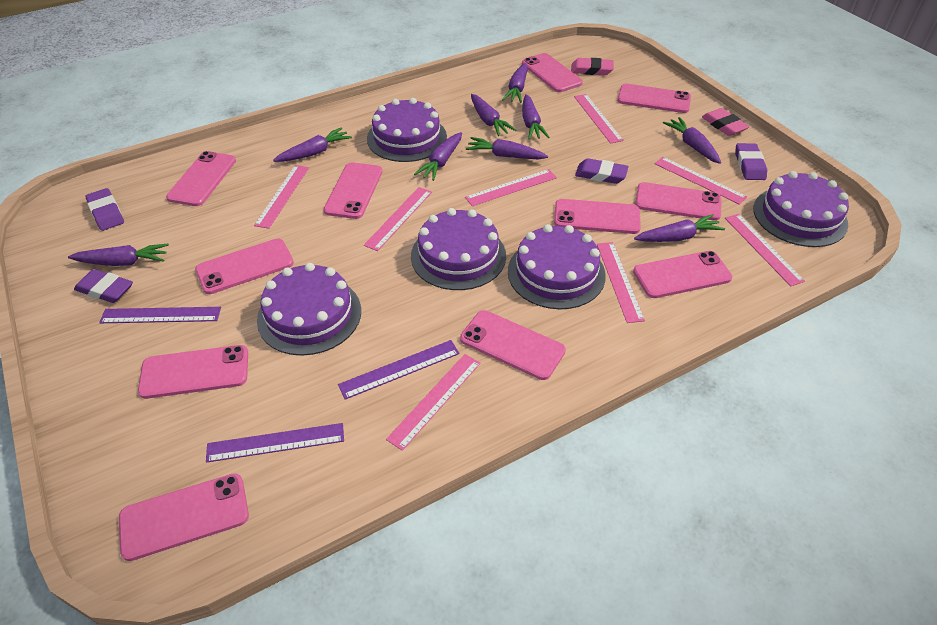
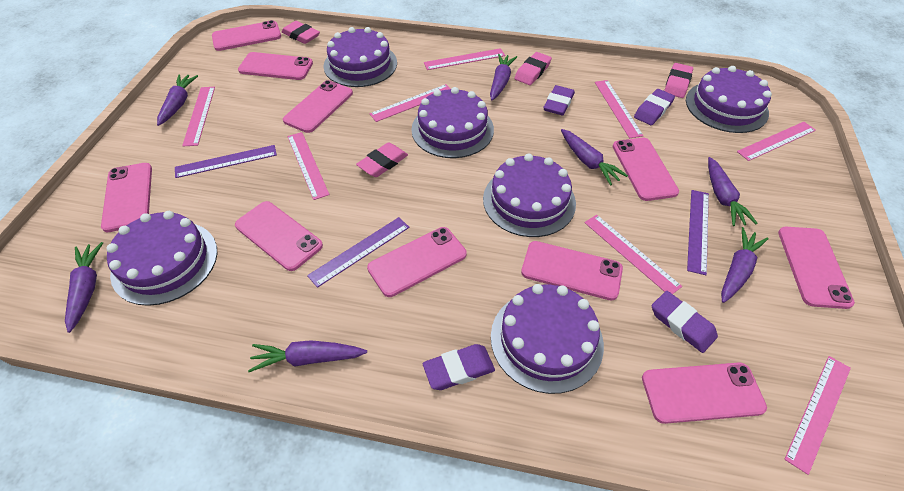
pink eraser: [571,58,614,75] [702,108,749,136] = 2 -> [282,21,320,44] [356,142,408,177] [514,52,552,85] [664,63,693,98] = 4
pink phone: [119,473,249,561] [138,345,248,399] [166,151,236,206] [195,238,294,294] [324,162,382,219] [460,310,566,380] [522,53,583,92] [554,199,641,234] [617,84,691,113] [633,251,733,298] [635,182,721,221] = 11 -> [101,163,152,232] [212,20,281,51] [235,201,323,271] [238,52,313,80] [283,80,353,133] [367,227,467,297] [521,241,623,301] [613,138,679,201] [642,363,767,424] [778,227,855,309] = 10
purple cake: [257,263,361,356] [367,98,447,162] [411,208,506,290] [508,224,606,309] [753,171,849,247] = 5 -> [106,211,217,306] [324,27,397,87] [411,87,494,158] [483,153,576,237] [491,284,604,394] [686,66,772,133] = 6
purple carrot: [68,244,169,266] [273,127,352,162] [414,132,462,181] [466,137,548,159] [471,94,516,136] [502,63,528,103] [522,94,549,140] [634,214,725,242] [663,117,721,164] = 9 -> [65,242,103,333] [157,74,198,126] [248,340,367,372] [490,54,517,100] [561,129,628,186] [708,157,758,226] [721,227,768,303] = 7

